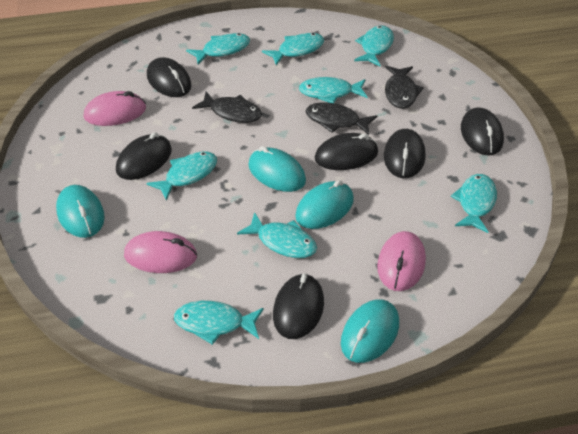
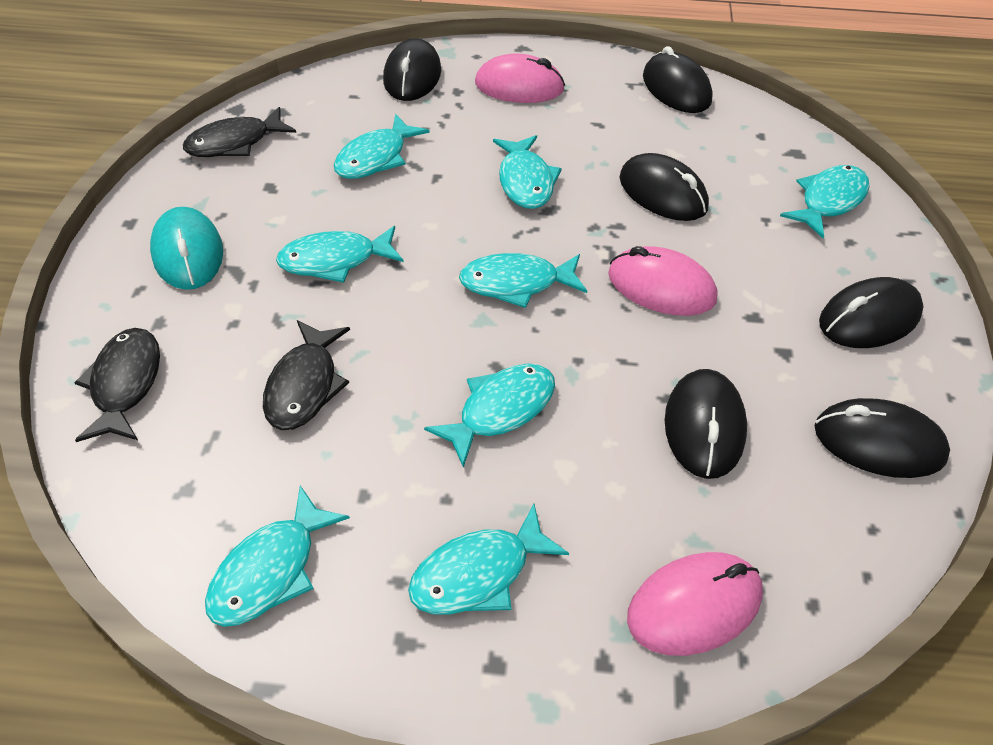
turquoise mouse: [56,185,105,238] [248,146,306,192] [295,180,354,229] [341,299,399,363] = 4 -> [150,207,223,290] = 1

